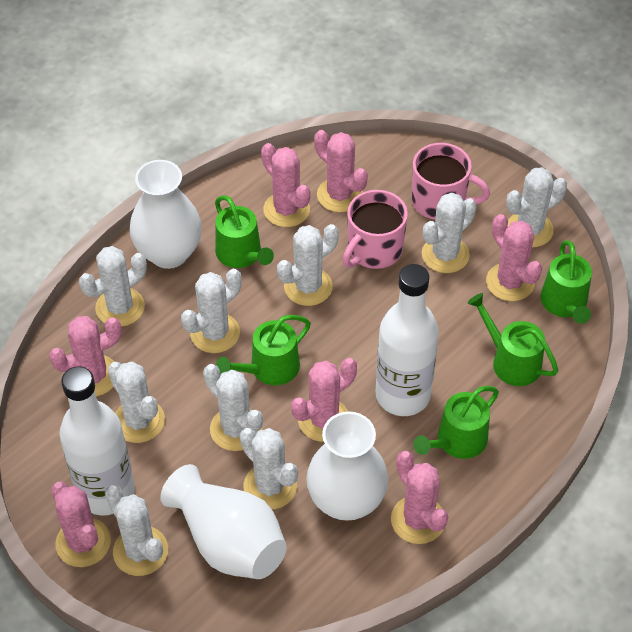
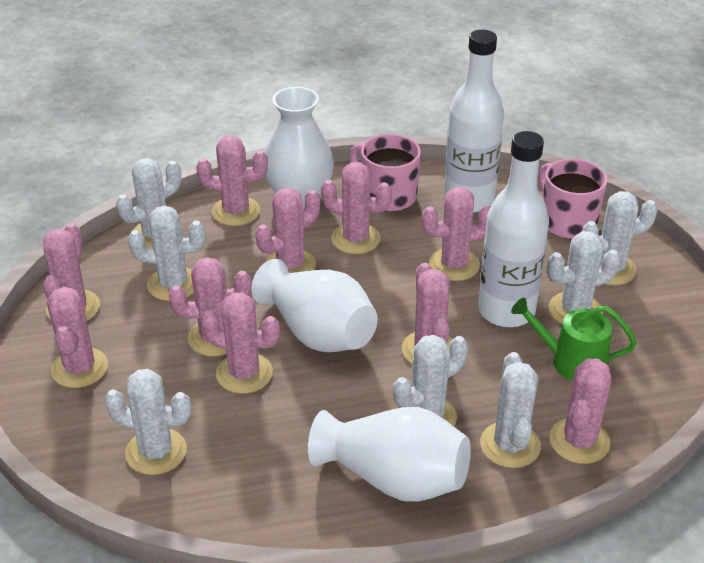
green watering can: [215,195,274,268] [216,315,311,385] [413,386,499,459] [468,293,558,386] [541,240,592,324] = 5 -> [511,298,637,381] = 1
pink cactus: [49,316,122,397] [51,482,111,567] [261,143,311,227] [291,358,357,442] [314,130,368,212] [391,451,448,544] [486,214,542,301] = 7 -> [43,223,100,321] [47,287,108,388] [169,257,251,357] [196,136,268,226] [201,292,280,394] [256,187,320,273] [321,162,392,254] [402,263,453,364] [421,187,490,281] [549,359,611,464] = 10
white cactus: [79,246,147,327] [105,485,168,576] [108,362,165,443] [181,269,242,353] [203,364,263,451] [240,428,298,509] [277,224,339,306] [422,193,477,273] [506,167,567,248] = 9 -> [104,369,191,475] [116,158,181,248] [128,206,206,301] [393,335,468,426] [480,352,541,468] [547,231,620,324] [583,191,658,286] = 7

